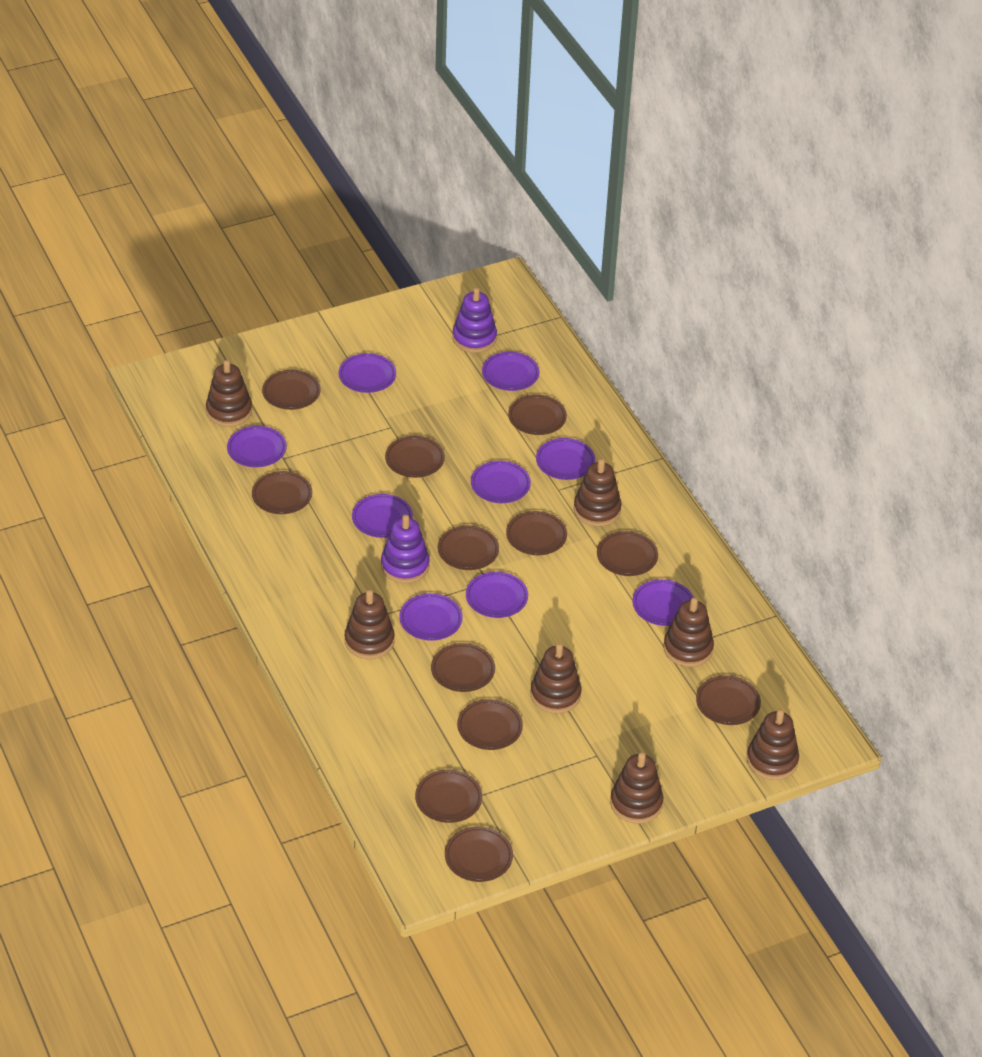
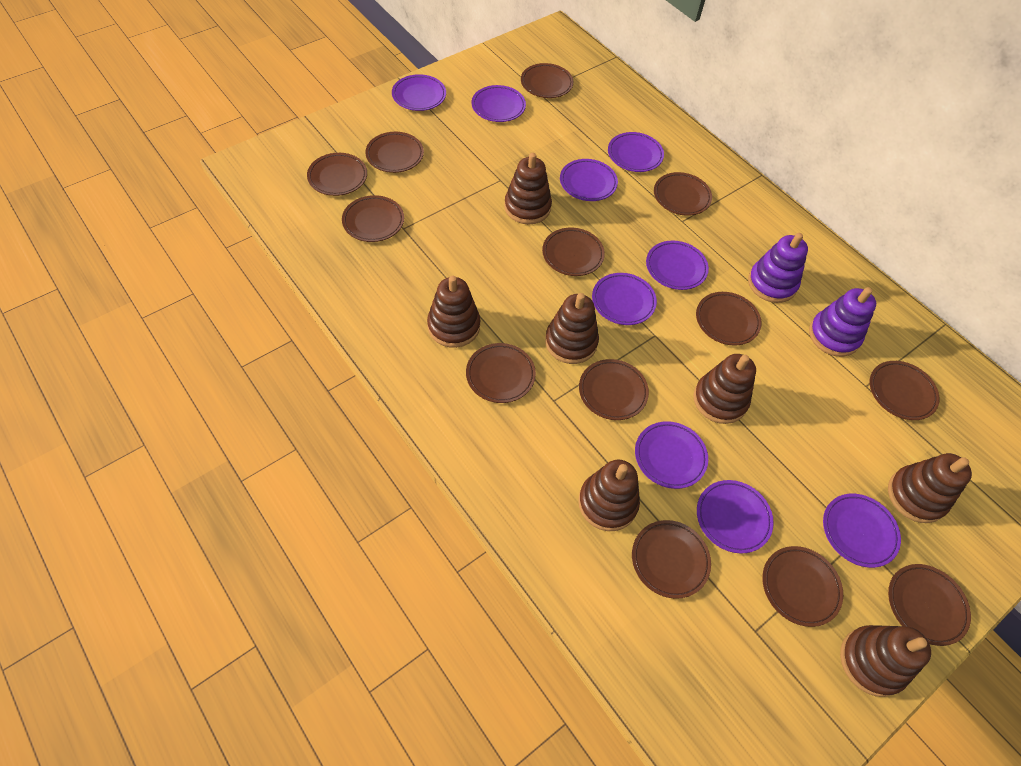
brown plate: [252,471,312,514] [262,370,321,410] [385,436,445,478] [415,770,482,823] [431,643,495,692] [438,525,499,570] [445,827,513,882] [457,699,523,750] [506,511,567,555] [508,394,567,435] [597,531,658,576] [696,675,761,725] = 12 -> [307,153,367,196] [342,195,404,242] [365,132,424,173] [466,343,536,403] [521,63,573,98] [542,228,605,276] [579,359,649,420] [632,520,711,599] [654,172,712,216] [696,292,761,346] [762,546,843,627] [870,361,940,420] [888,564,971,646] = 13

